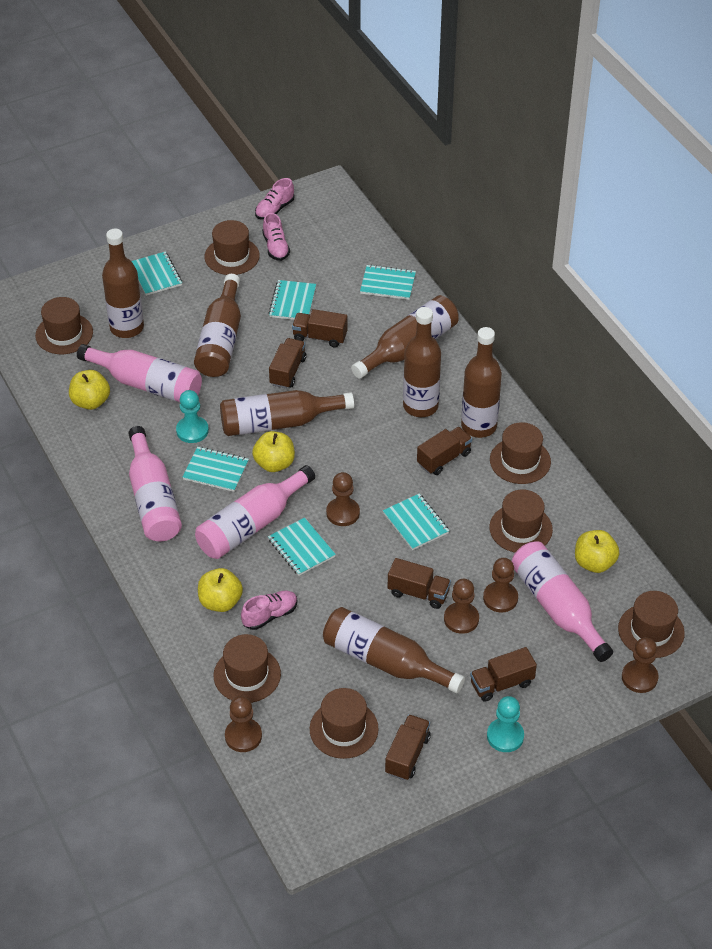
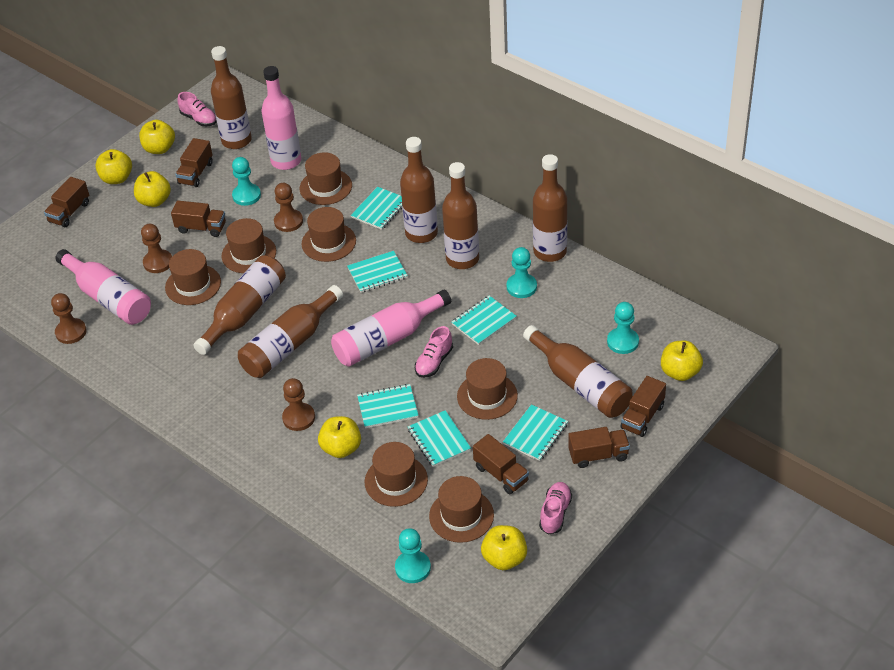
brown pawn: [225,696,262,752] [326,472,360,526] [444,579,479,634] [483,558,518,613] [622,637,658,693] = 5 -> [51,293,87,344] [141,224,172,273] [274,183,303,232] [282,378,315,431] = 4
pink bottle: [77,344,202,402] [128,426,182,542] [195,465,315,559] [512,541,613,662] = 4 -> [55,249,151,325] [261,66,301,170] [331,290,451,367] = 3
turquoise pawn: [176,390,209,443] [487,696,524,752] = 2 -> [232,157,261,206] [395,528,431,583] [506,247,537,298] [607,302,639,354] = 4
yellow apple: [69,370,110,410] [198,568,243,612] [252,431,295,472] [575,530,619,573] = 4 -> [95,149,132,184] [134,171,171,207] [139,120,175,154] [318,416,361,458] [481,525,527,570] [661,340,703,381] = 6

